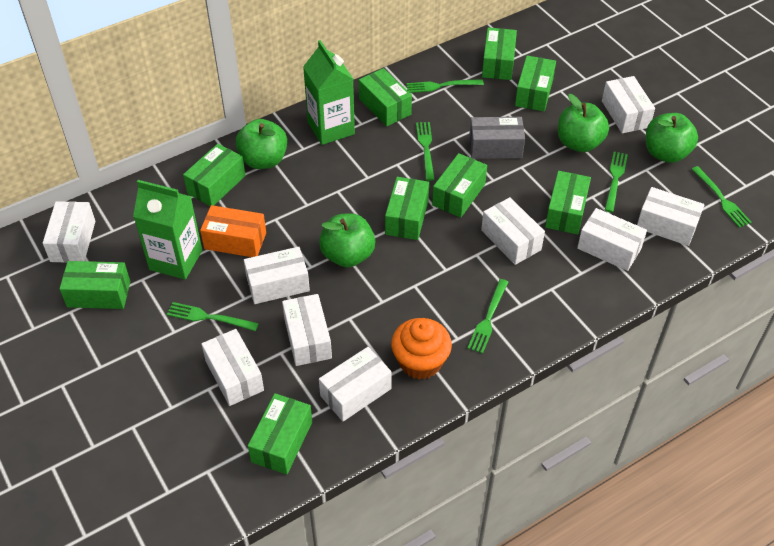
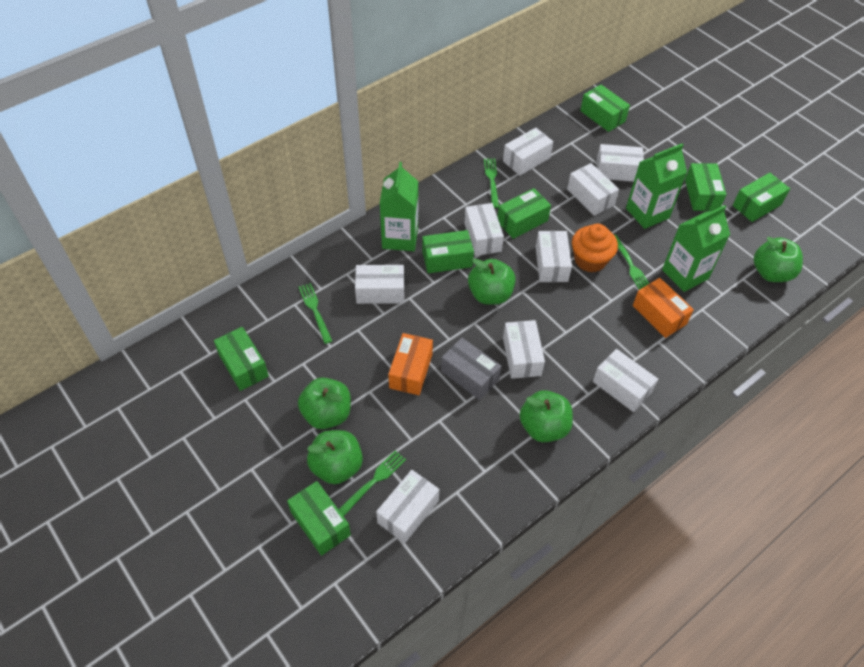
green apple: [235,119,287,169] [319,213,375,267] [558,94,609,152] [646,113,698,163] = 4 -> [298,378,351,429] [307,430,363,484] [468,259,516,305] [519,390,573,442] [754,237,803,282] = 5
green box: [59,261,130,309] [183,144,246,206] [248,393,312,475] [359,68,412,126] [385,177,429,240] [432,153,487,218] [482,27,517,80] [515,55,556,111] [545,171,591,234] = 9 -> [214,327,269,391] [287,481,351,556] [422,230,474,273] [498,188,551,239] [580,85,630,132] [685,163,727,211] [733,173,790,222] = 7
green carton: [133,180,202,280] [303,40,355,145] = 2 -> [380,162,418,251] [626,143,687,229] [662,205,730,292] = 3
green fork: [167,302,259,331] [406,79,484,93] [416,122,435,181] [467,279,508,354] [605,152,628,212] [691,166,751,228] = 6 -> [299,283,332,344] [338,450,406,516] [484,158,499,208] [614,235,649,290] = 4
orange box: [200,205,266,257] = 1 -> [388,333,433,395] [633,278,694,338] = 2

